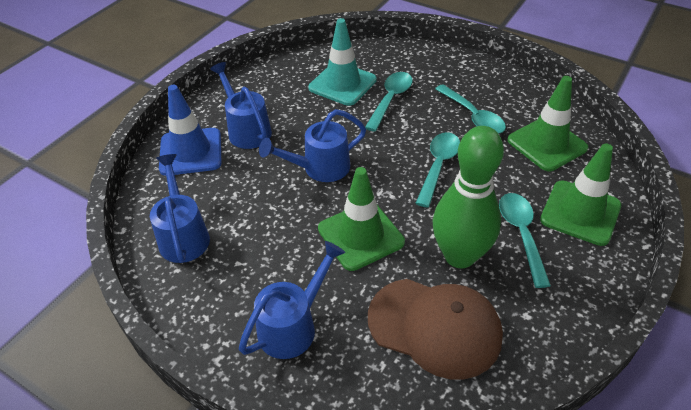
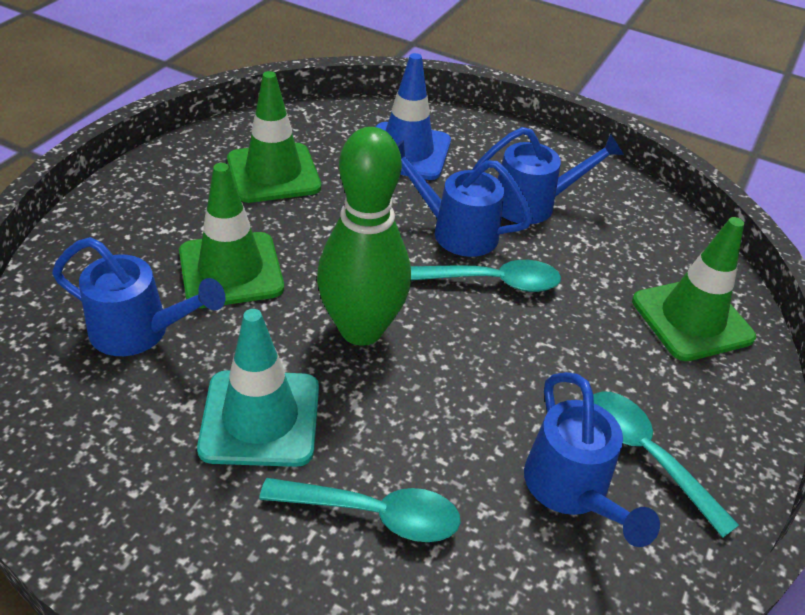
brown cap: [368,279,503,379] = 1 -> none = 0
turquoise spoon: [365,72,412,132] [415,132,460,208] [435,84,506,134] [499,193,551,288] = 4 -> [259,478,461,542] [411,260,561,292] [593,391,739,538] = 3

